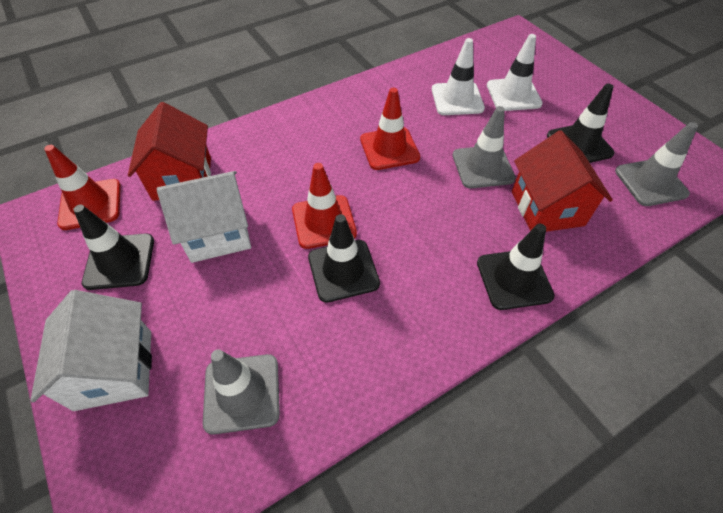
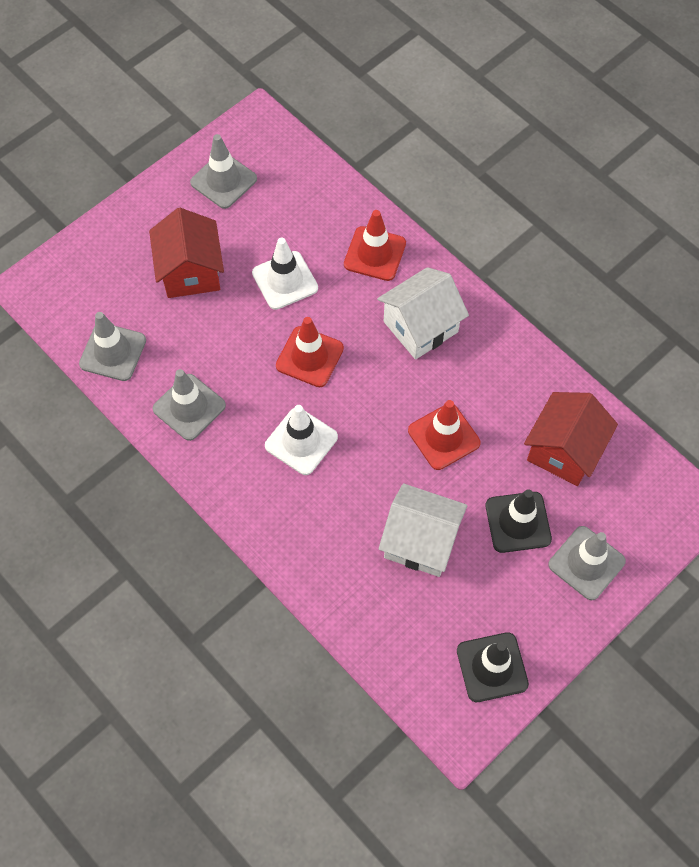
black traffic cone: [73,205,154,290] [308,214,380,303] [477,224,555,310] [547,83,614,163] = 4 -> [457,632,529,702] [486,489,552,553] = 2
grey traffic cone: [203,349,280,435] [453,106,516,188] [615,122,698,206] = 3 -> [79,312,146,381] [152,369,226,441] [190,134,257,209] [548,526,626,600] = 4

